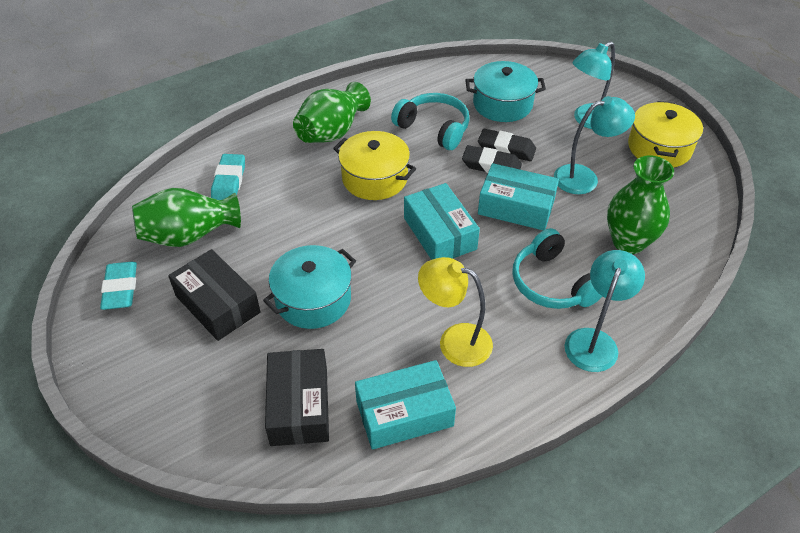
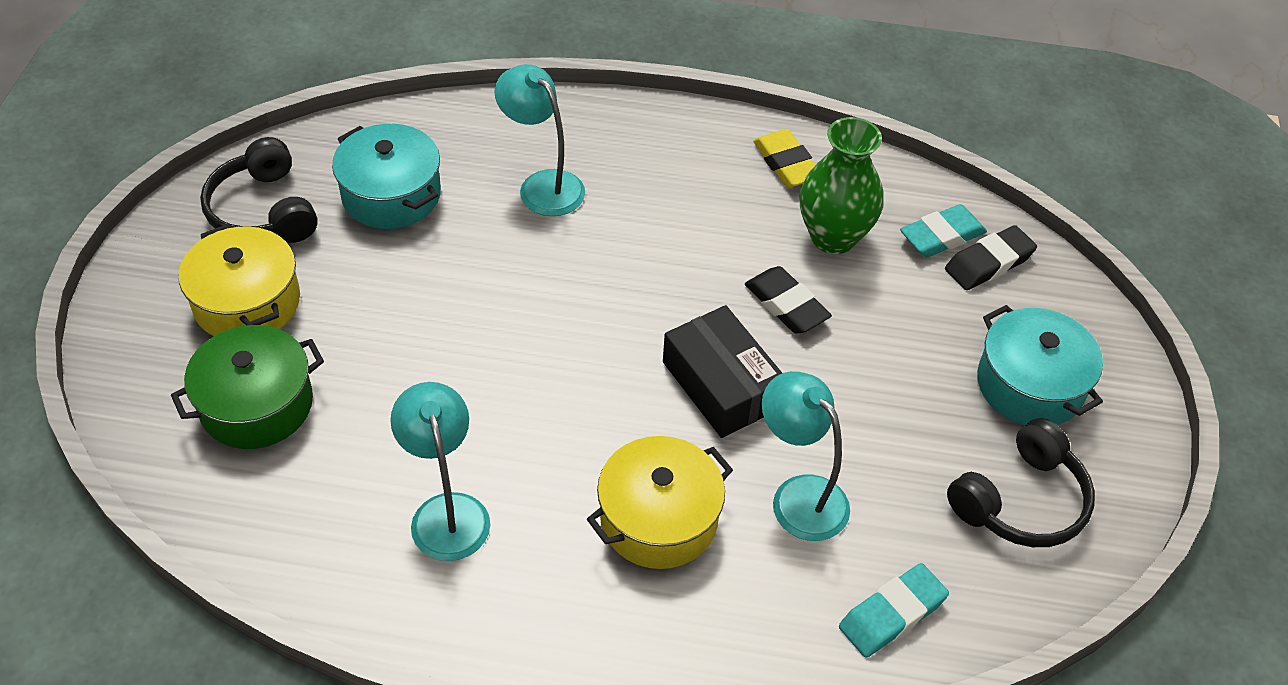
black box: [168,249,260,341] [265,349,329,446] = 2 -> [663,305,782,438] = 1
black headphones: none = 0 -> [200,137,318,243] [947,418,1095,547] = 2
green pot: none = 0 -> [171,325,324,449] = 1
green vase: [132,188,241,247] [293,82,371,143] [607,156,674,254] = 3 -> [799,117,884,254] = 1
turquoise box: [355,360,456,450] [404,183,480,260] [478,163,559,231] = 3 -> none = 0
turquoise headphones: [391,93,470,150] [512,228,603,309] = 2 -> none = 0
yellow eraser: none = 0 -> [753,129,815,188] = 1
yellow lamp: [418,257,493,367] = 1 -> none = 0

